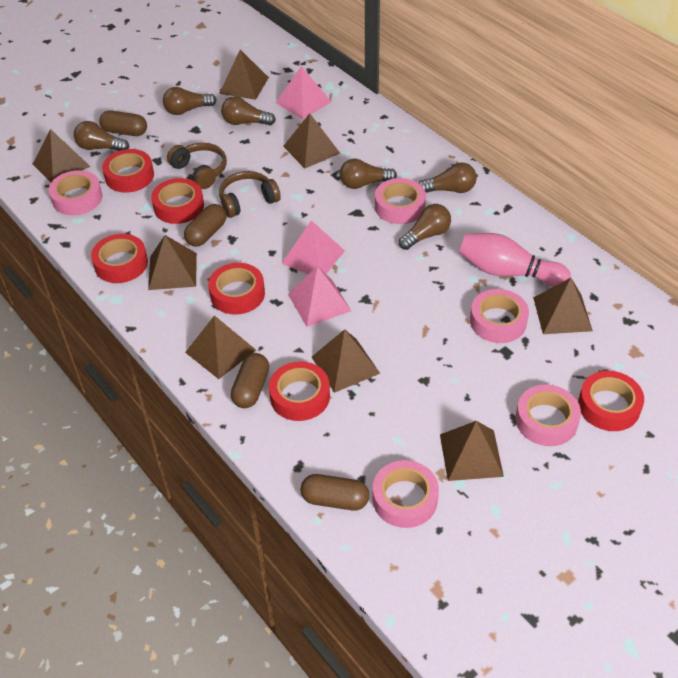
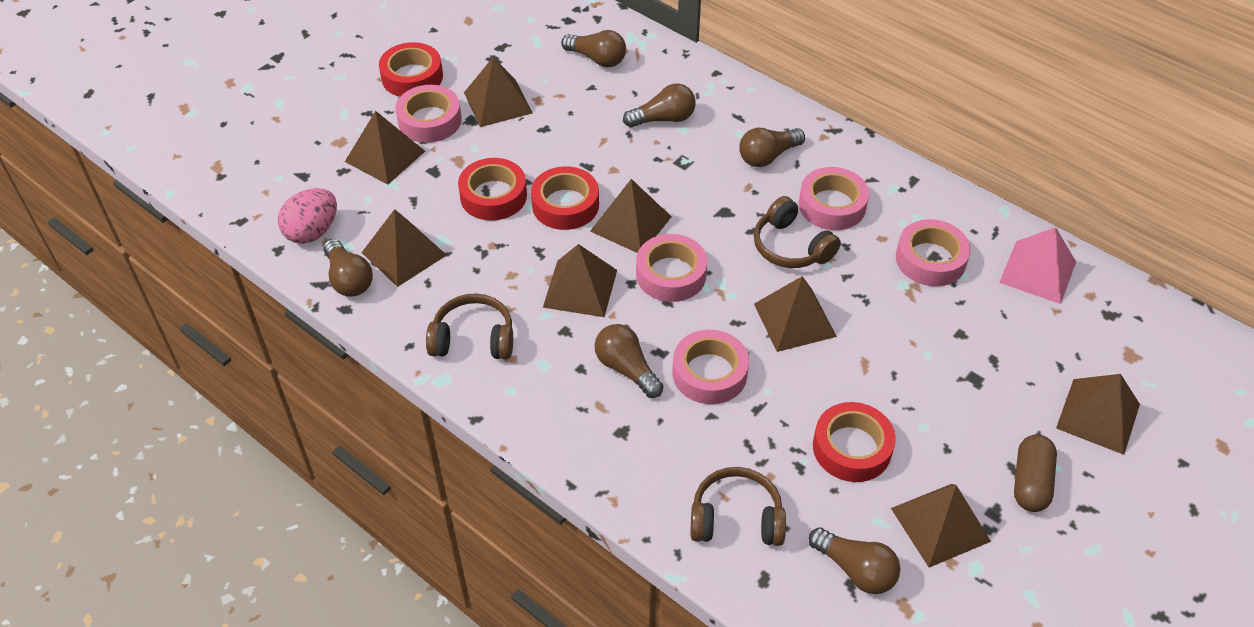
brown capsule: [99,110,147,136] [184,204,227,247] [231,353,269,408] [300,474,369,511] = 4 -> [1014,434,1057,512] = 1
brown headphones: [167,143,227,189] [219,171,281,218] = 2 -> [426,293,513,359] [690,467,786,546] [754,196,841,268] = 3
pink bowling pin: [459,233,571,287] = 1 -> none = 0
pink egg: none = 0 -> [278,188,337,244] = 1
pink pyramid: [276,66,331,119] [281,220,345,275] [288,266,351,327] = 3 -> [999,227,1076,304] = 1
red tape: [91,234,148,283] [102,149,154,193] [151,178,204,224] [208,263,265,315] [269,361,330,421] [578,371,644,431] = 6 -> [379,42,443,97] [458,158,527,221] [531,166,599,230] [813,402,896,482] = 4

